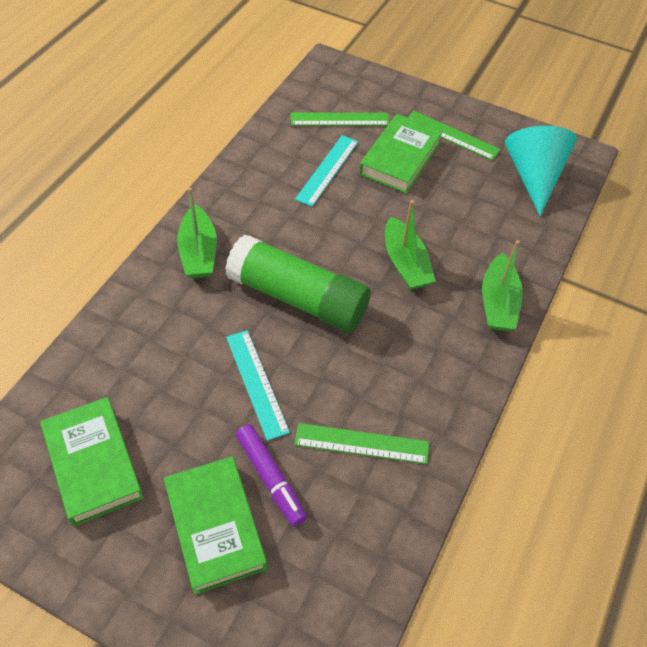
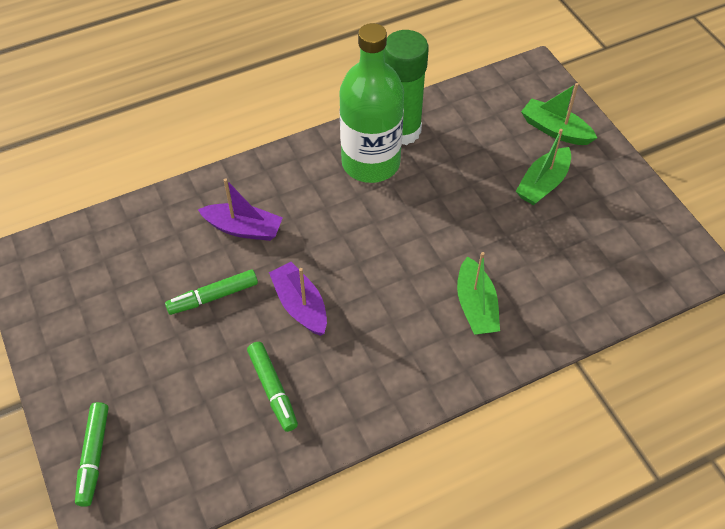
green book: [40,397,144,526] [164,456,267,595] [359,114,443,194] = 3 -> none = 0
green bottle: none = 0 -> [339,23,404,183] = 1
green marker: none = 0 -> [75,402,109,507] [165,269,258,315] [247,342,298,432] = 3
green ruler: [291,113,389,126] [295,423,429,464] [407,111,501,160] = 3 -> none = 0
purple boat: none = 0 -> [198,179,283,241] [269,262,327,336] = 2
purple marker: [236,424,307,527] = 1 -> none = 0
turquoise cone: [505,126,577,216] = 1 -> none = 0
turquoise ruler: [226,330,290,441] [295,135,358,207] = 2 -> none = 0

